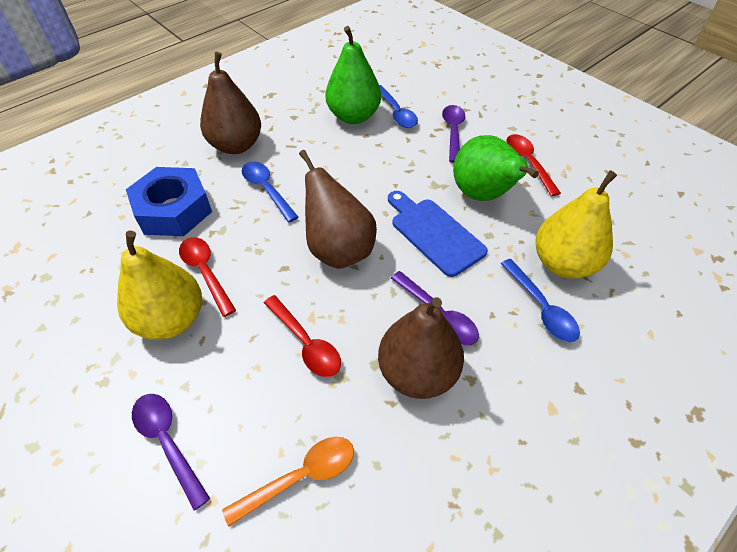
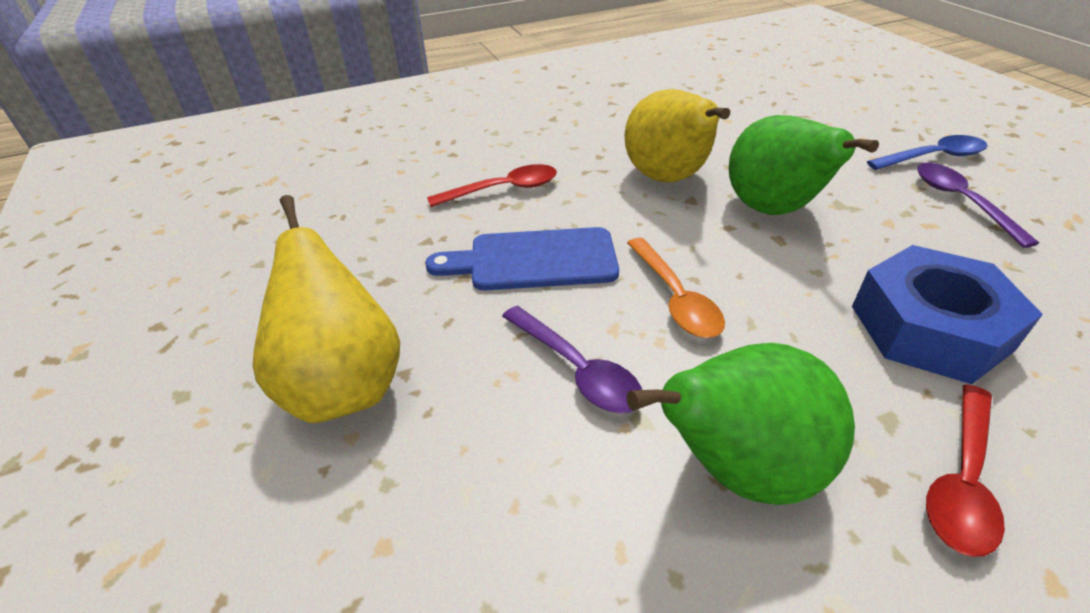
blue spoon: [242,162,298,222] [379,85,418,128] [501,259,580,342] = 3 -> [867,135,987,170] = 1
brown pear: [200,52,261,154] [299,150,377,269] [378,297,464,399] = 3 -> none = 0
purple spoon: [132,394,210,510] [391,271,479,346] [442,105,465,163] = 3 -> [502,306,642,413] [917,163,1039,248] = 2
red spoon: [179,237,236,317] [264,295,341,377] [506,134,561,196] = 3 -> [427,164,557,207] [926,384,1005,557] = 2

